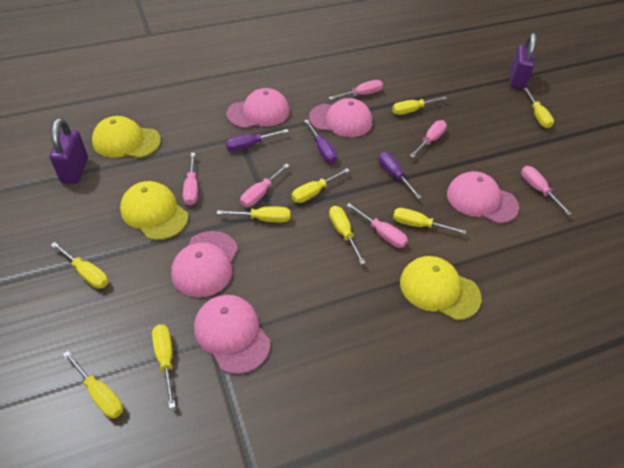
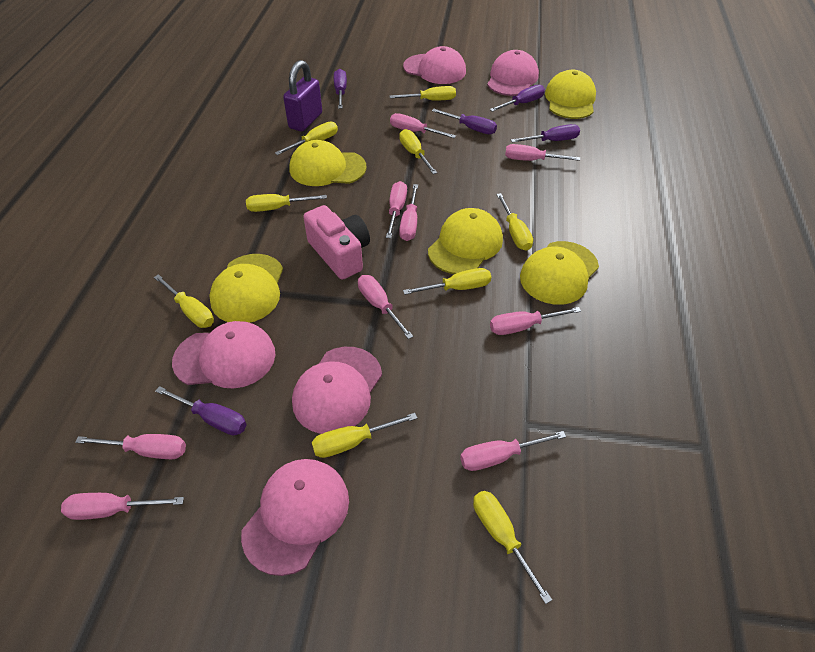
pink camera: none = 0 -> [303,205,370,280] = 1
pink screwdriver: [183,153,198,205] [240,164,290,207] [329,80,383,100] [346,203,408,248] [410,120,447,158] [521,166,572,216] = 6 -> [61,493,184,520] [75,434,186,459] [358,275,413,339] [386,181,407,238] [390,113,456,138] [399,184,418,241] [460,431,566,471] [490,307,581,335] [505,144,580,161] = 9
purple padlock: [50,118,88,184] [510,33,537,90] = 2 -> [283,60,322,132] = 1
purple screwdriver: [225,129,289,151] [304,120,338,163] [378,152,422,199] = 3 -> [155,386,247,436] [334,69,347,109] [432,109,497,134] [490,85,545,112] [511,124,580,143] = 5
yellow cap: [92,116,161,158] [120,181,188,240] [400,256,482,320] = 3 -> [209,254,283,323] [290,140,367,186] [428,208,503,274] [520,241,599,305] [545,70,596,119] = 5

